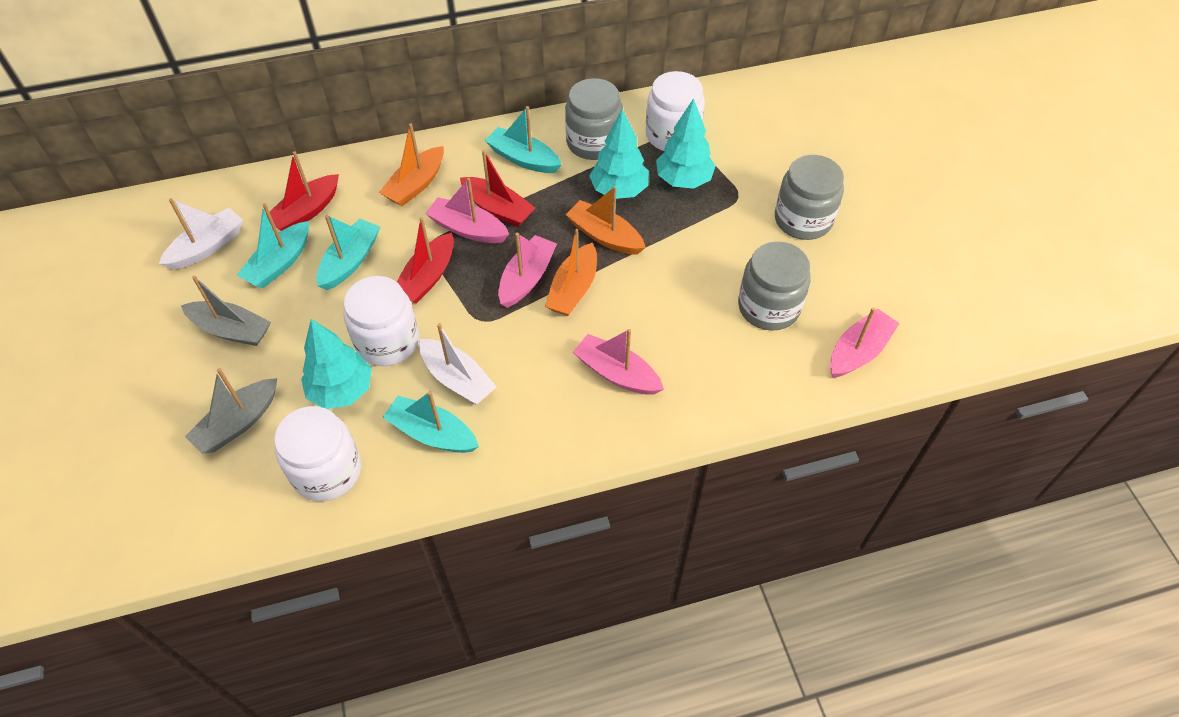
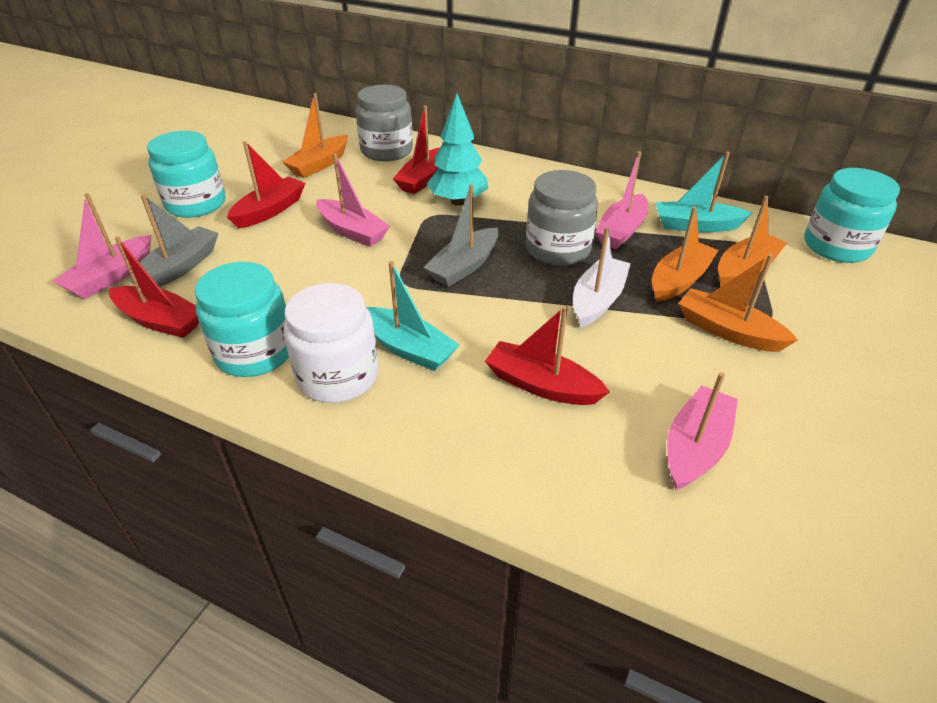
grey jar: [565,78,623,160] [738,241,811,331] [775,155,844,240] = 3 -> [356,85,413,162] [526,170,598,266] = 2
orange boat: [379,124,444,206] [545,229,597,316] [566,186,646,255] = 3 -> [282,93,348,178] [652,206,719,302] [678,254,798,352] [718,196,787,287] = 4
red boat: [267,151,339,231] [397,217,454,304] [460,150,535,227] = 3 -> [109,236,199,338] [227,141,306,229] [393,105,440,194] [485,306,610,405] = 4
turquoise boat: [237,203,309,288] [316,215,380,290] [383,391,479,453] [485,106,562,173] = 4 -> [366,261,459,371] [656,151,752,232] = 2
turquoise jar: none = 0 -> [147,131,226,218] [195,262,289,377] [804,168,900,263] = 3
turquoise tree: [301,319,372,409] [589,109,649,199] [656,98,715,189] = 3 -> [427,93,488,206] = 1
white boat: [159,198,243,270] [419,323,497,405] = 2 -> [573,226,631,328] = 1
white jar: [274,406,361,501] [343,276,419,366] [646,71,705,151] = 3 -> [284,283,378,403] = 1

